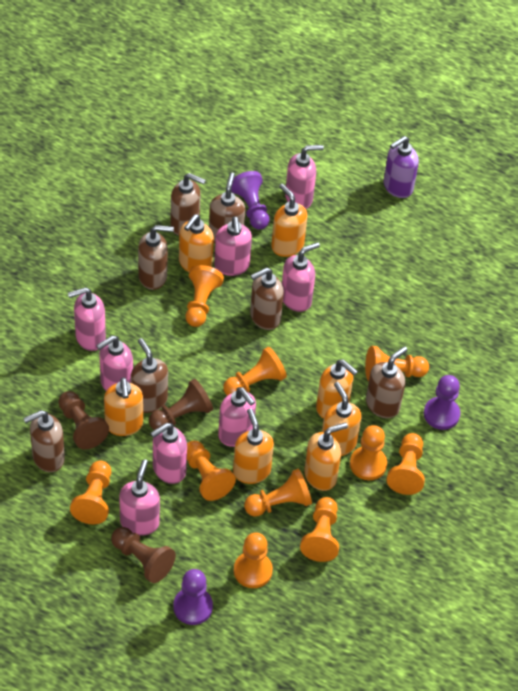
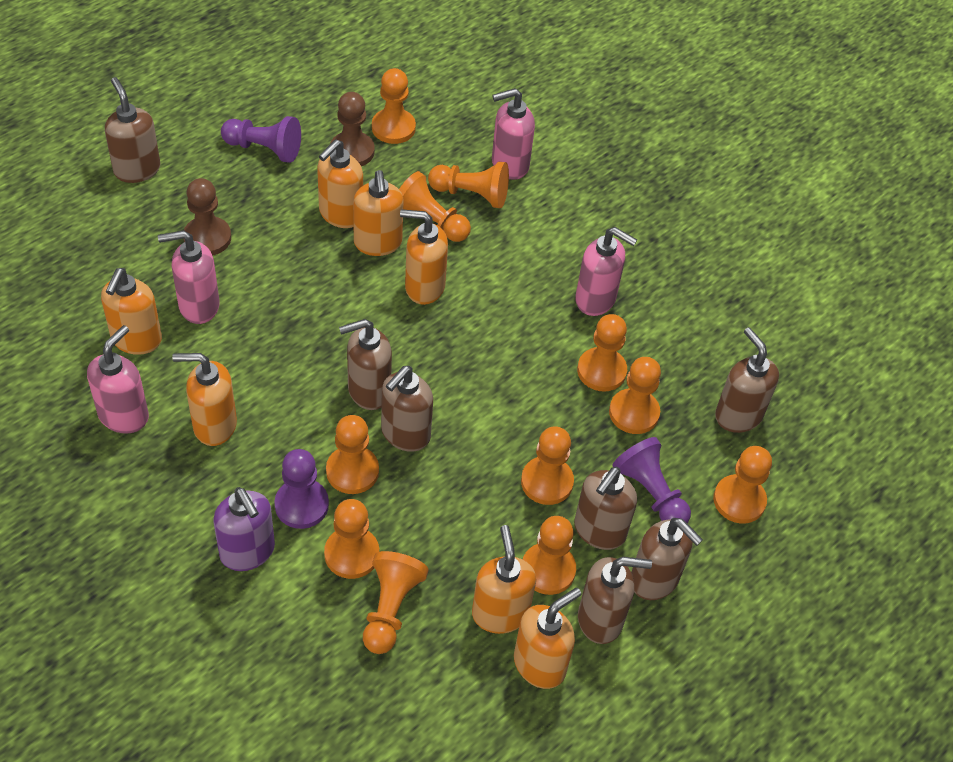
brown pawn: [58,391,109,449] [111,527,176,583] [149,379,213,430] = 3 -> [183,178,231,256] [330,92,375,166] = 2
orange pawn: [70,461,111,524] [186,265,224,327] [187,441,236,501] [223,347,287,396] [234,532,273,588] [244,469,312,517] [300,497,339,562] [350,425,387,480] [365,346,429,381] [387,433,425,495] = 10 -> [324,499,379,579] [326,415,379,494] [363,551,429,654] [372,68,416,144] [399,171,471,242] [428,162,509,208] [521,426,574,505] [523,516,576,595] [577,314,627,392] [609,357,661,434] [713,446,772,523] = 11
pink soap dispenser: [68,287,106,351] [96,335,133,391] [119,460,160,536] [150,423,187,484] [214,216,252,276] [218,387,256,447] [282,242,320,312] [285,145,324,209] = 8 -> [87,325,149,434] [158,230,220,324] [492,88,535,180] [575,227,637,316] = 4

